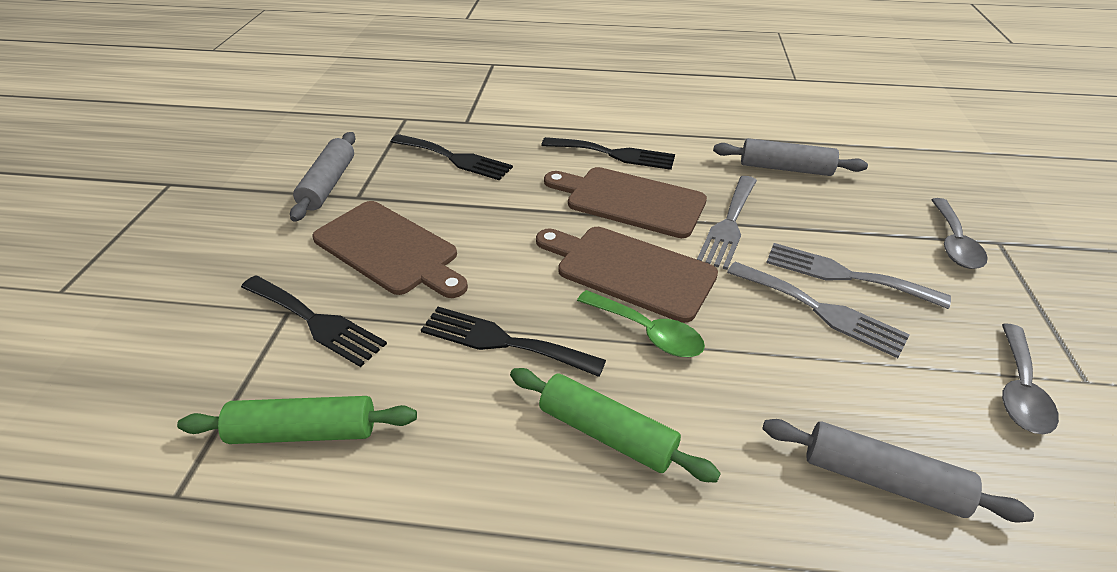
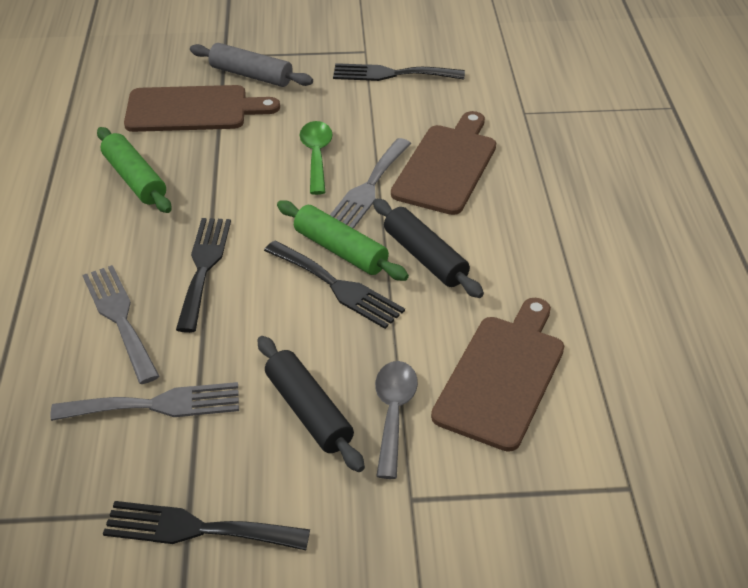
black rolling pin: none = 0 -> [257,336,365,472] [373,199,484,298] = 2
grey rolling pin: [290,132,356,222] [713,138,868,176] [762,419,1034,522] = 3 -> [190,43,313,87] = 1
grey spoon: [931,198,988,269] [1002,323,1059,434] = 2 -> [375,361,418,479] = 1

